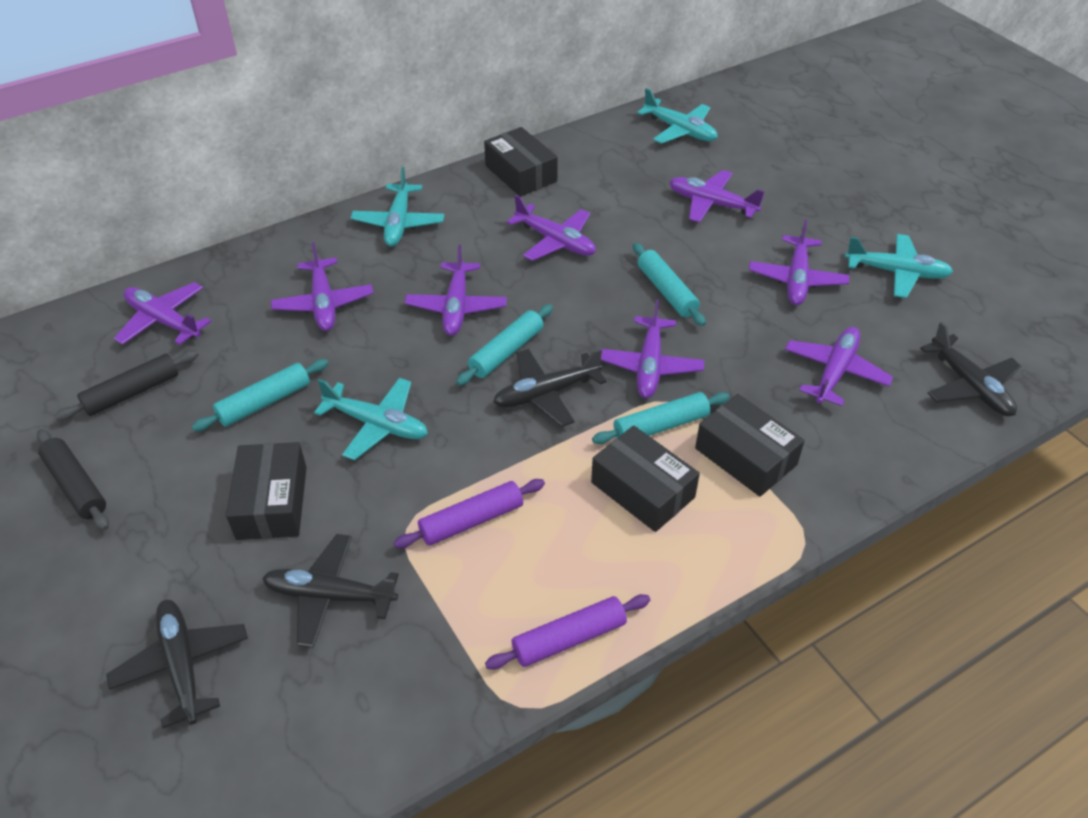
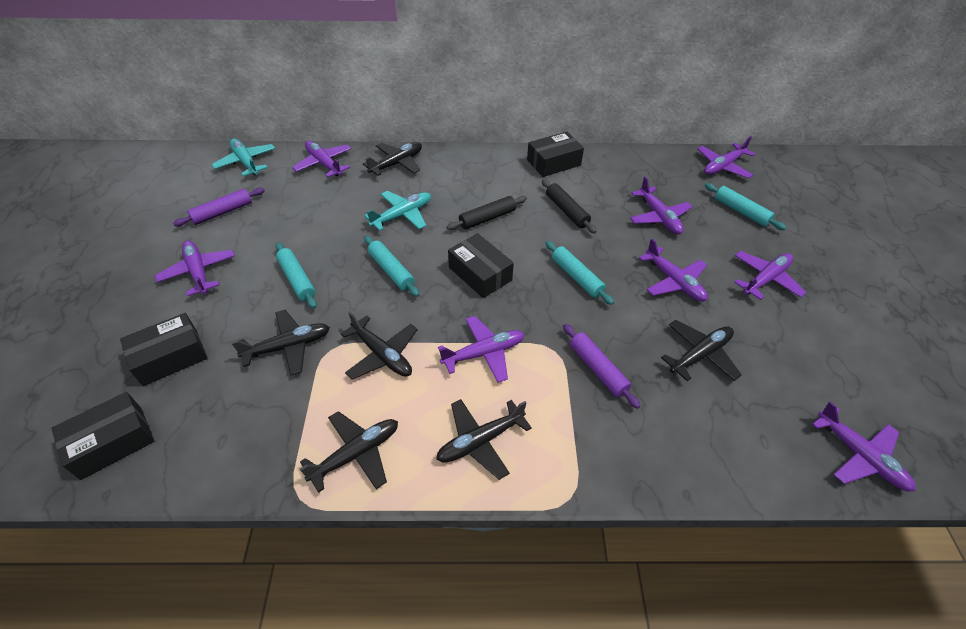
black plane: [106,600,248,728] [262,534,399,648] [493,349,607,427] [920,321,1021,416] = 4 -> [232,310,330,375] [300,411,398,493] [341,311,418,380] [363,142,422,176] [436,399,532,480] [661,320,742,381] = 6
turquoise plane: [314,378,428,460] [351,167,444,247] [637,88,718,144] [845,234,953,298] = 4 -> [211,139,275,176] [364,191,431,231] = 2

